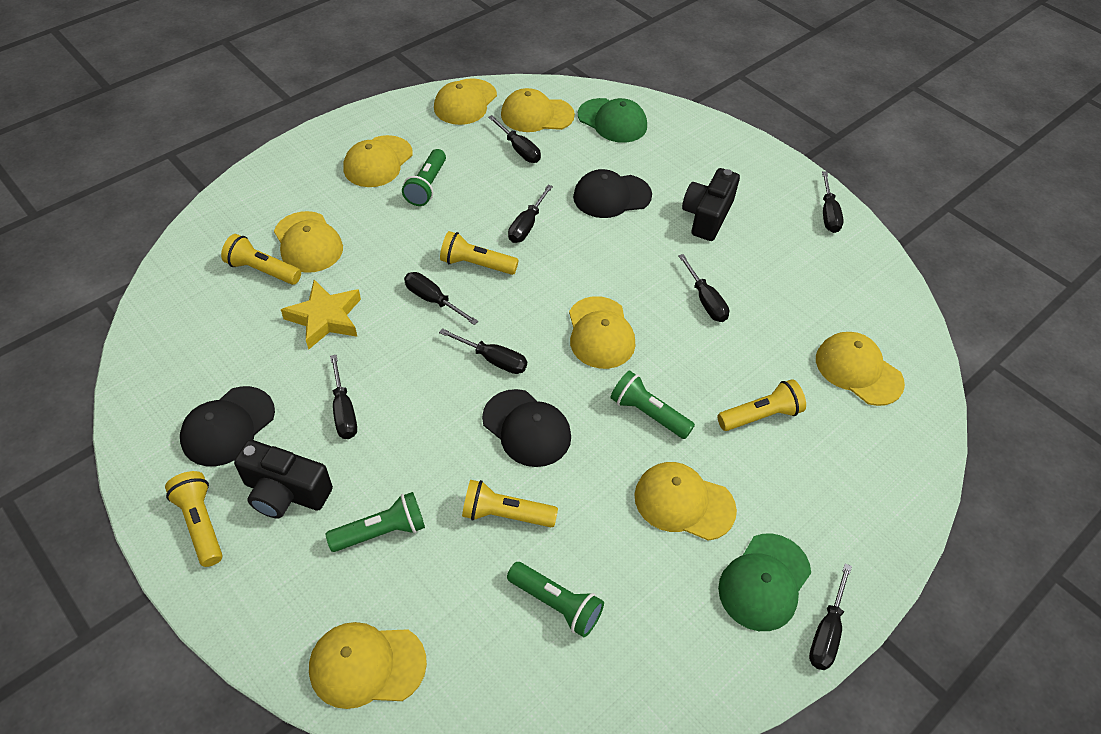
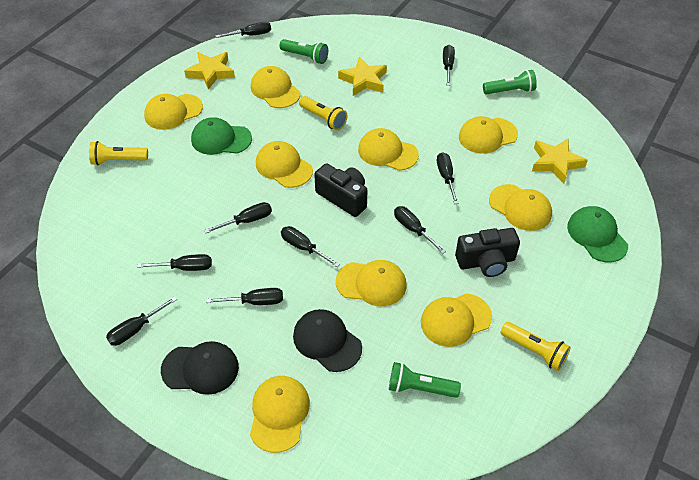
black cap: [180,386,275,466] [482,389,571,467] [573,169,652,218] = 3 -> [161,341,239,395] [293,309,362,372] = 2
black screwdriver: [330,355,357,439] [404,272,478,325] [439,328,527,374] [488,115,541,163] [508,185,553,243] [678,254,729,322] [809,563,852,670] [822,171,844,233] = 8 -> [106,296,177,346] [137,254,212,271] [204,202,272,233] [206,288,283,305] [215,22,271,38] [281,226,340,267] [394,206,446,254] [437,152,459,204] [443,45,455,85] = 9
green flashlight: [326,492,425,552] [402,149,446,206] [507,562,604,637] [610,370,695,439] = 4 -> [280,39,328,64] [389,362,461,398] [483,70,537,94] = 3
yellow cap: [274,211,343,273] [309,622,427,709] [343,135,413,187] [434,78,497,125] [501,88,575,132] [569,296,635,369] [634,462,737,541] [816,332,905,406] = 8 -> [144,94,203,130] [250,376,310,453] [251,66,300,108] [256,141,313,188] [336,260,406,307] [358,128,419,171] [421,293,492,347] [459,116,518,154] [489,184,552,231] = 9
yellow flashlight: [165,471,223,567] [221,234,301,285] [440,231,519,275] [462,480,558,527] [717,379,806,431] = 5 -> [89,141,148,165] [299,96,347,130] [501,322,571,371] = 3
yellow star: [281,280,361,350] = 1 -> [184,52,235,90] [338,57,387,96] [532,139,588,183] = 3

